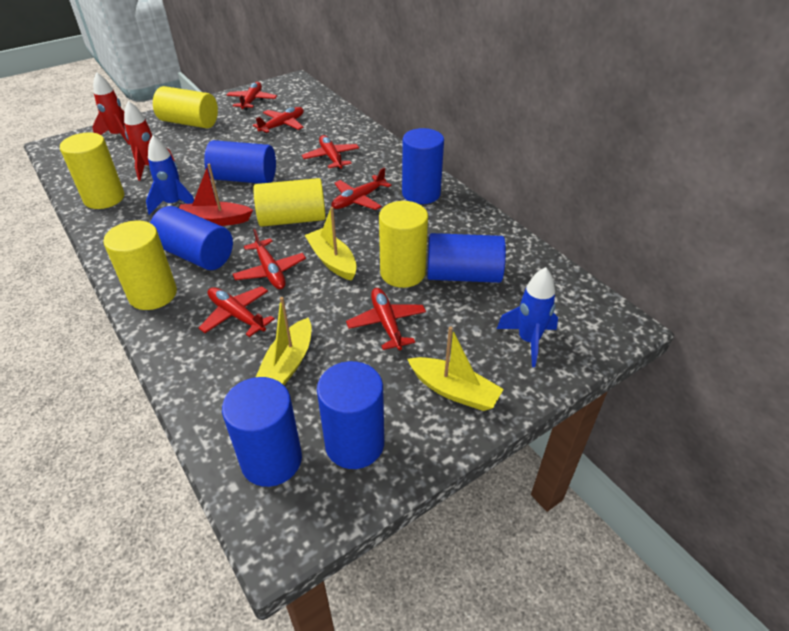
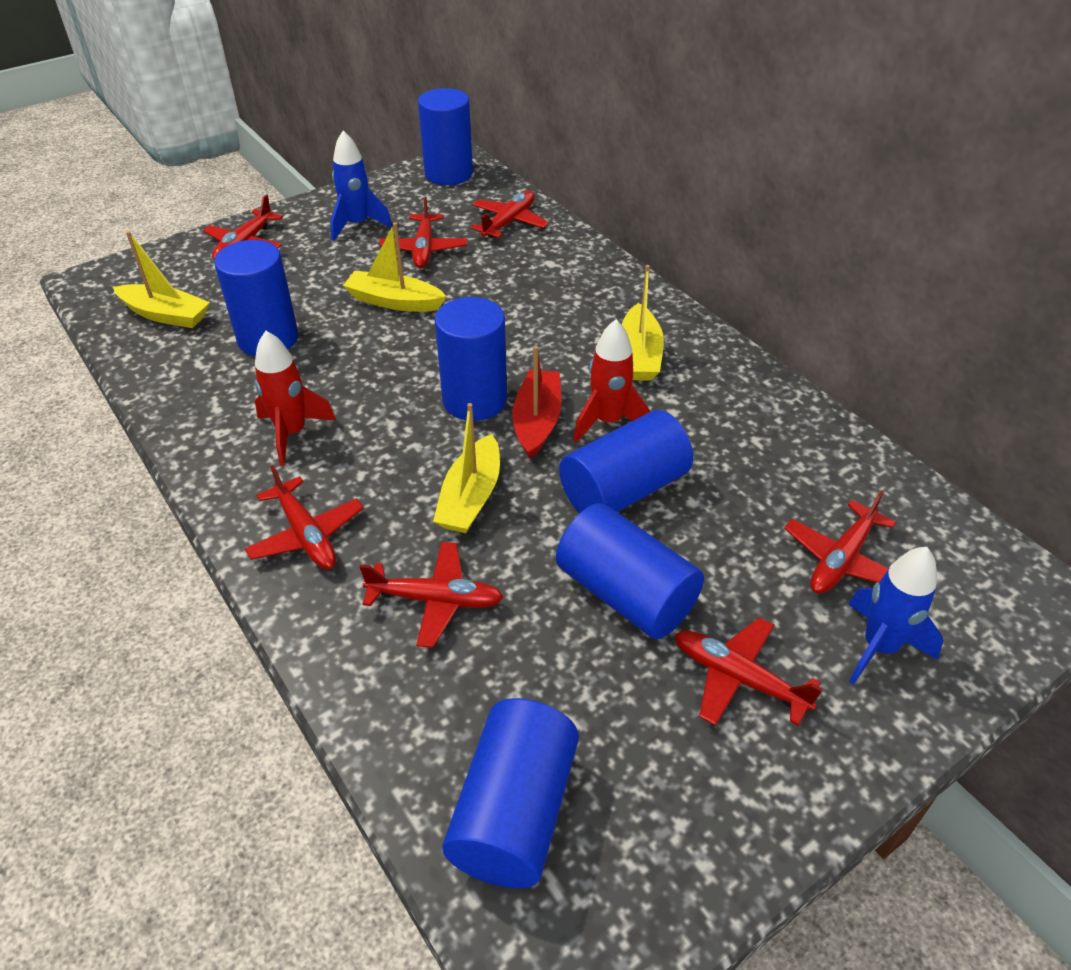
yellow boat: [256,297,312,385] [305,207,357,281] [408,326,504,411] = 3 -> [113,231,210,328] [343,222,446,312] [433,403,500,533] [622,265,664,381] = 4
yellow cylinder: [60,132,124,209] [103,221,177,310] [153,86,218,128] [253,178,326,227] [379,201,428,288] = 5 -> none = 0

